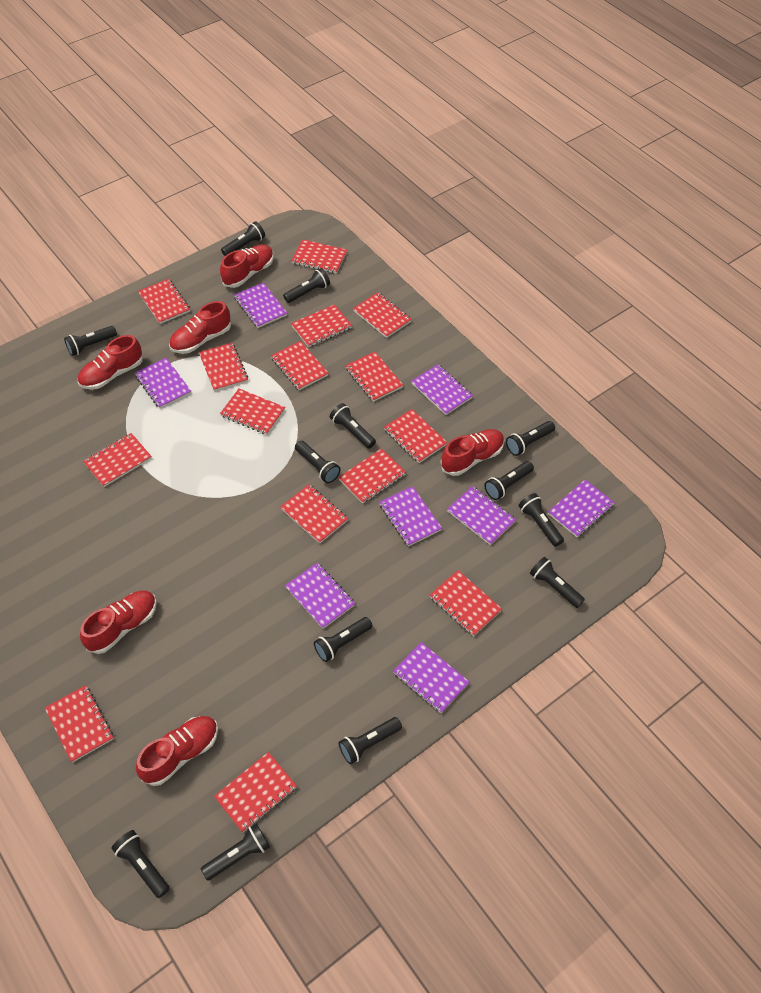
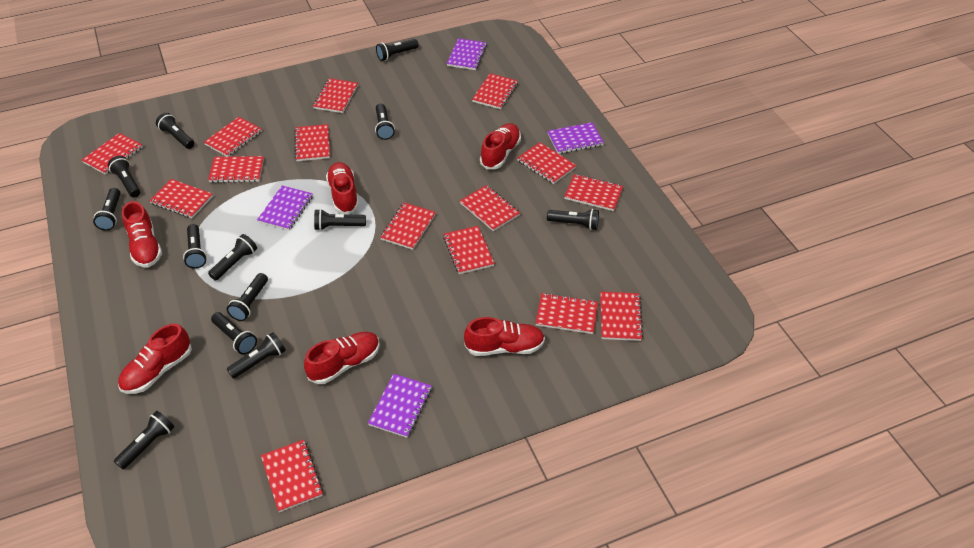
purple notebook: [135,358,191,408] [234,283,287,328] [285,563,355,629] [379,486,442,546] [393,642,469,713] [411,364,473,415] [447,486,516,545] [548,480,615,537] = 8 -> [257,186,313,231] [368,374,432,438] [447,38,487,70] [547,122,604,154] = 4

